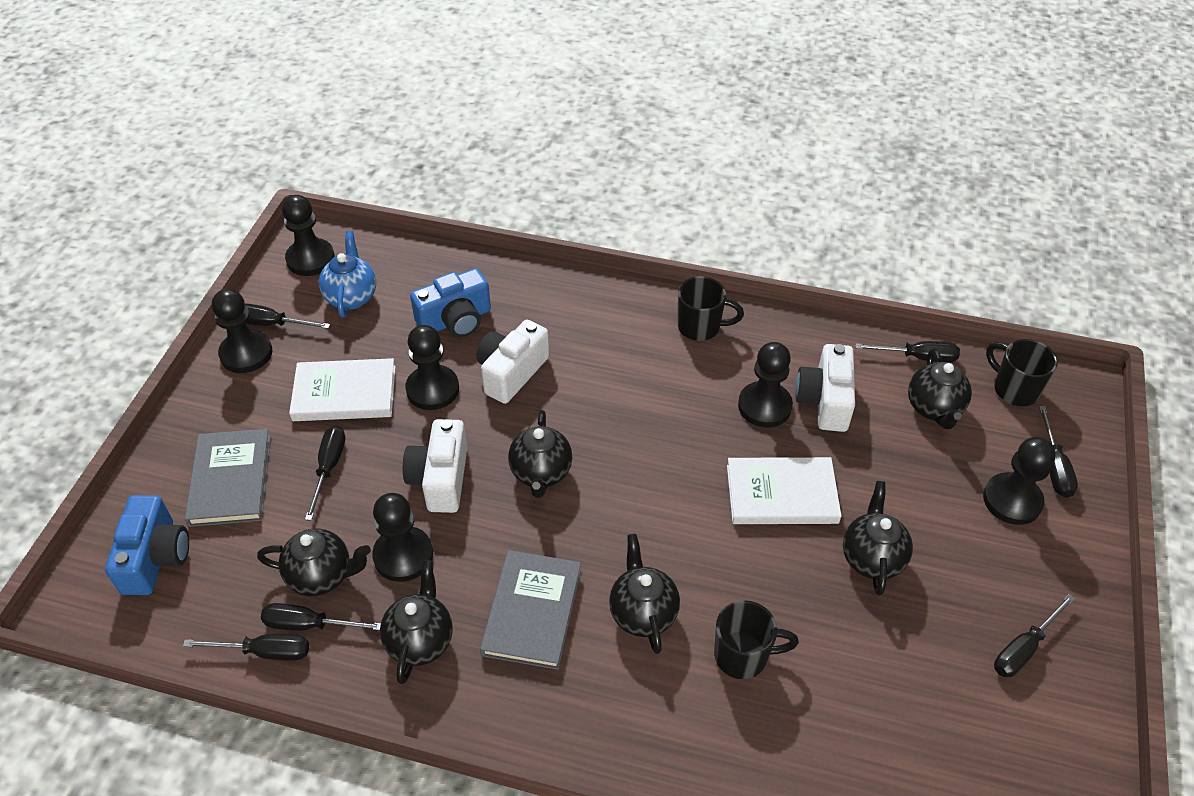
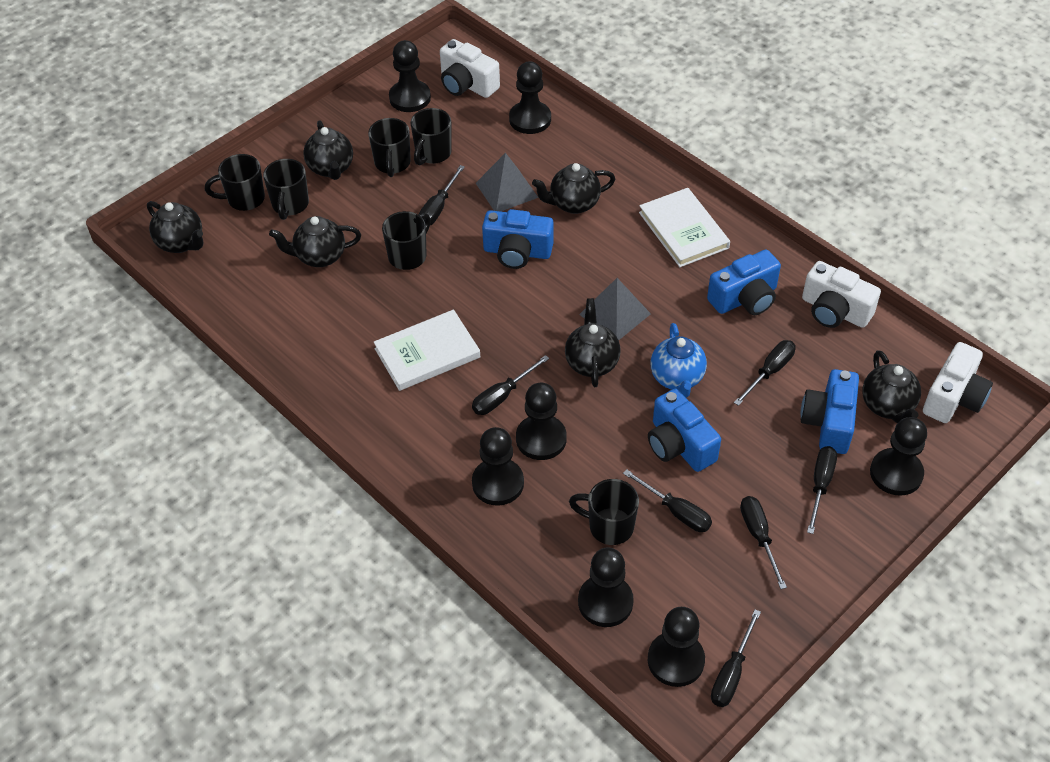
black mug: [678,276,744,341] [714,600,799,679] [986,339,1058,406] = 3 -> [205,154,265,211] [263,159,309,220] [368,118,411,177] [382,211,431,270] [410,108,452,165] [569,479,639,545] = 6
black pawn: [212,289,272,373] [282,195,335,276] [372,493,433,582] [405,325,459,410] [738,342,793,428] [983,437,1056,525] = 6 -> [389,40,431,112] [472,427,524,506] [509,62,551,134] [516,383,567,460] [578,548,634,627] [648,607,705,687] [870,417,927,496] = 7
blue camera: [105,495,189,595] [410,268,491,337] = 2 -> [482,209,554,269] [648,389,721,472] [707,250,781,315] [801,369,859,454] = 4
grey book: [185,429,271,527] [480,550,581,670] = 2 -> none = 0
grey pyramid: none = 0 -> [476,153,539,212] [579,278,651,340] = 2

